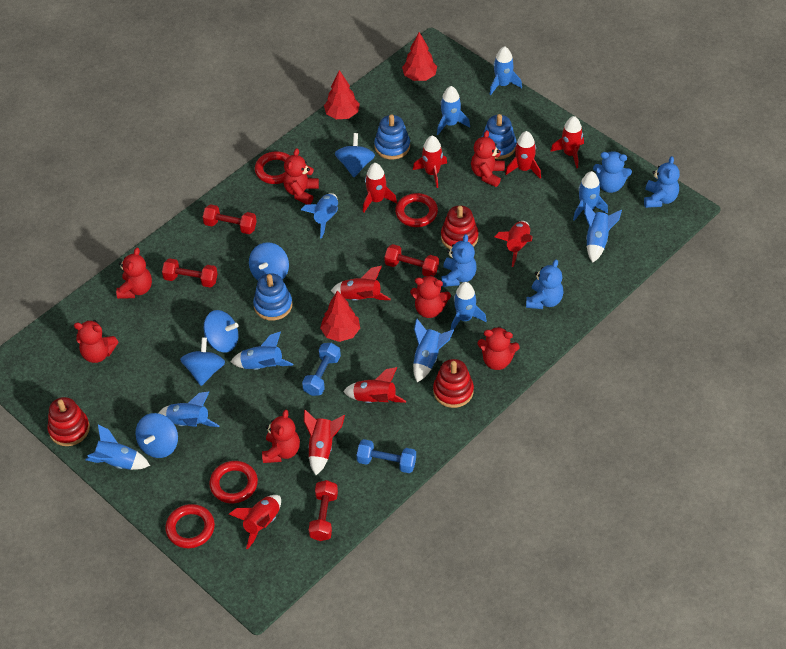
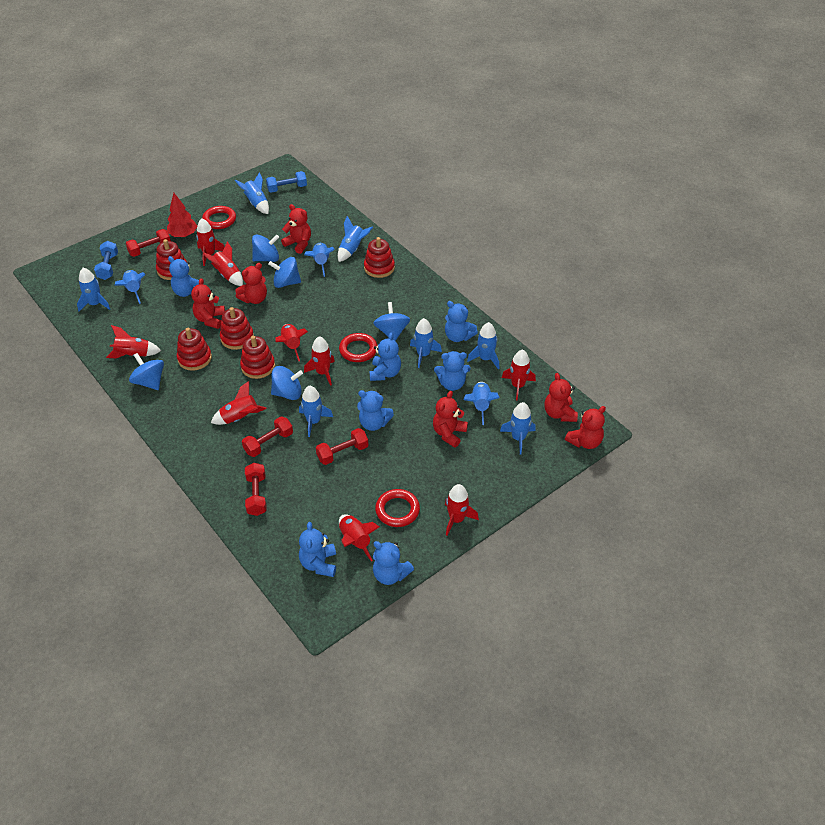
blue stacking toy: [253,273,292,321] [374,114,410,159] [482,114,516,159] = 3 -> none = 0
blue teddy bear: [441,234,477,287] [526,259,564,309] [593,151,632,193] [644,156,680,208] = 4 -> [168,256,204,297] [299,522,336,577] [357,390,394,431] [369,333,401,381] [373,541,414,585] [434,351,471,391] [445,301,478,342] = 7
red ring: [165,504,215,548] [209,461,258,503] [255,151,290,184] [395,193,438,227] = 4 -> [202,206,236,229] [339,333,378,362] [375,489,420,527] = 3
red stacking toy: [48,397,90,446] [433,359,474,408] [441,205,478,249] = 3 -> [156,239,187,280] [177,328,212,371] [220,307,254,350] [240,336,275,379] [364,237,395,278] = 5
red teddy bear: [74,320,118,363] [116,248,152,299] [262,410,300,463] [283,148,319,205] [410,275,451,318] [471,130,505,187] [478,326,520,370] = 7 -> [191,278,225,329] [236,263,267,304] [281,204,311,254] [433,391,468,448] [544,373,578,422] [565,406,606,449] = 6
red tree: [320,290,360,342] [324,70,360,119] [402,32,437,81] = 3 -> [167,193,197,238] = 1

